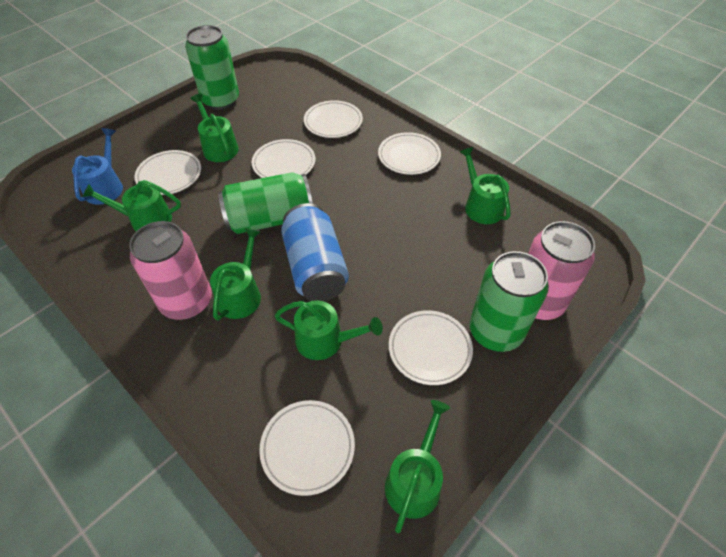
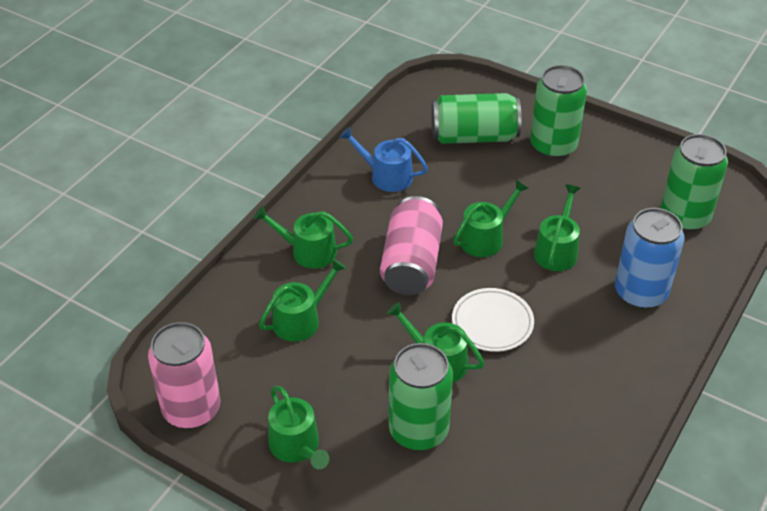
green can: [185,25,239,110] [218,172,313,234] [469,251,549,352] = 3 -> [389,343,453,450] [431,93,522,144] [530,65,587,159] [661,134,728,231] = 4
white plate: [134,150,201,195] [252,139,315,178] [259,400,355,496] [304,100,363,138] [378,132,441,175] [389,310,473,385] = 6 -> [452,288,534,352] = 1

